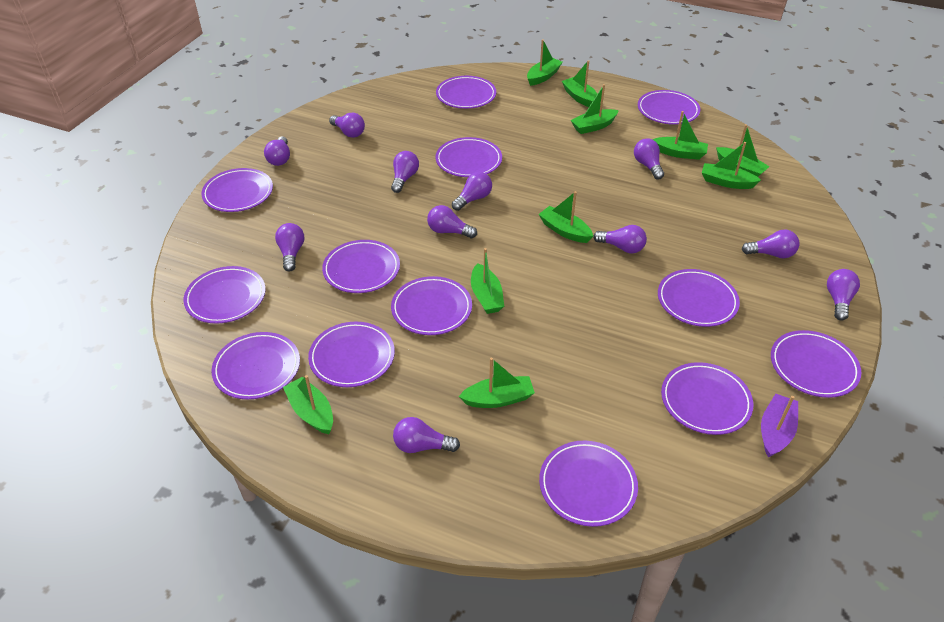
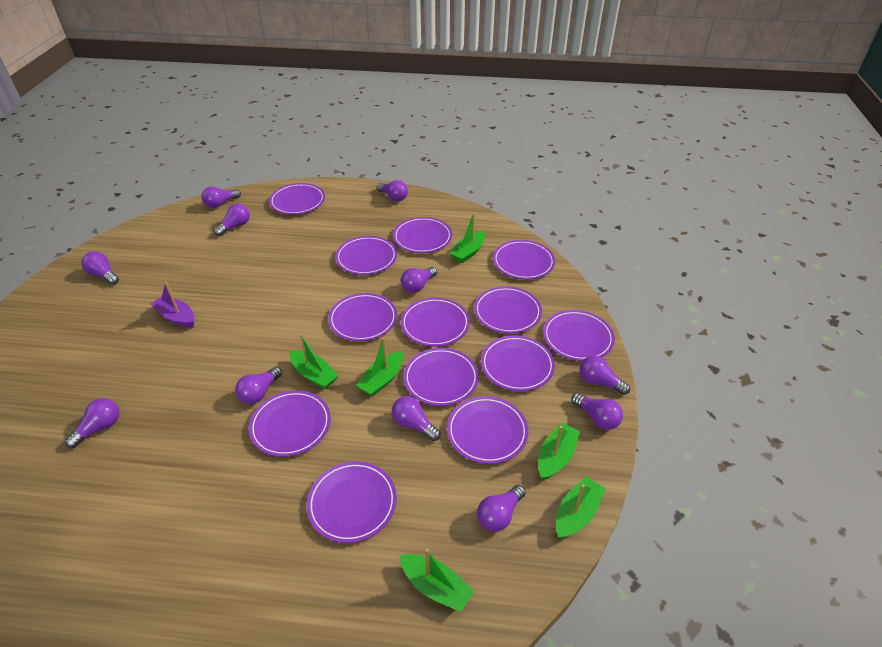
green boat: [283,375,333,434] [459,358,535,408] [471,248,504,314] [527,39,562,86] [538,191,593,243] [562,60,597,107] [571,84,619,134] [652,111,708,160] [702,142,761,189] [716,124,770,177] = 10 -> [290,333,339,389] [356,337,404,396] [400,548,474,612] [450,213,485,263] [538,423,580,480] [556,477,605,539] = 6

